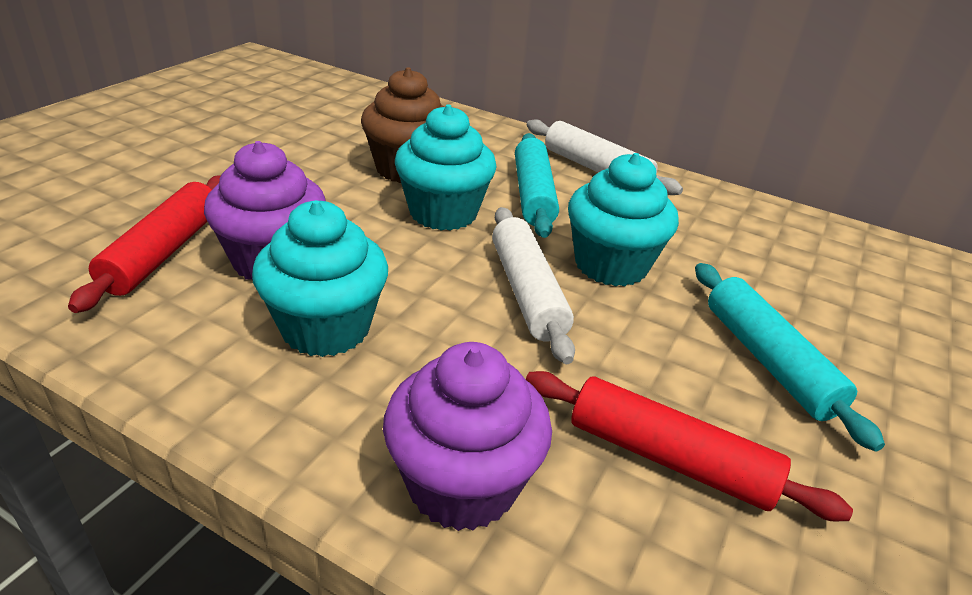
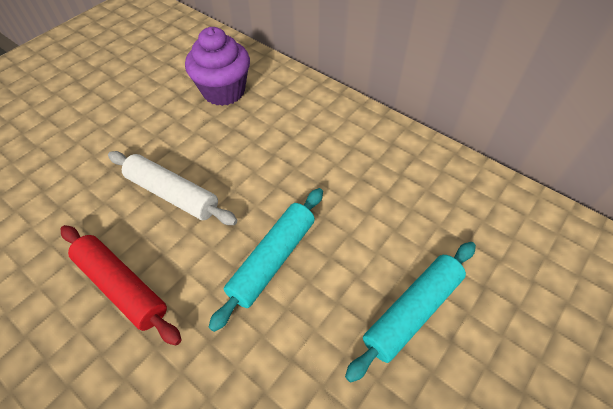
brown cupcake: [361,67,444,183] = 1 -> none = 0
purple cupcake: [204,141,326,281] [383,342,552,531] = 2 -> [185,27,250,106] = 1
red rolling pin: [68,175,221,313] [526,371,853,521] = 2 -> [61,225,182,346] = 1
turquoise cupcake: [252,200,388,357] [395,105,497,231] [568,153,679,286] = 3 -> none = 0
white rolling pin: [492,207,575,364] [527,119,683,195] = 2 -> [108,151,237,225] = 1

